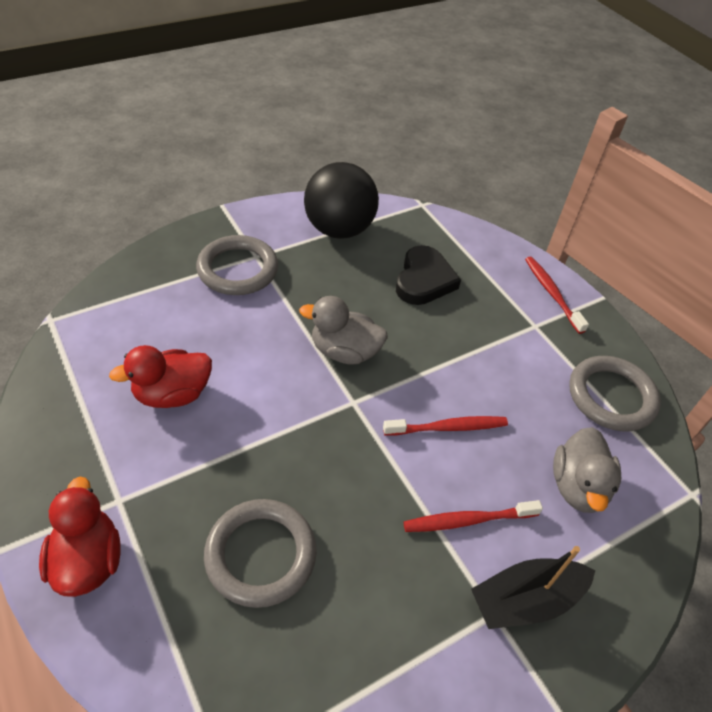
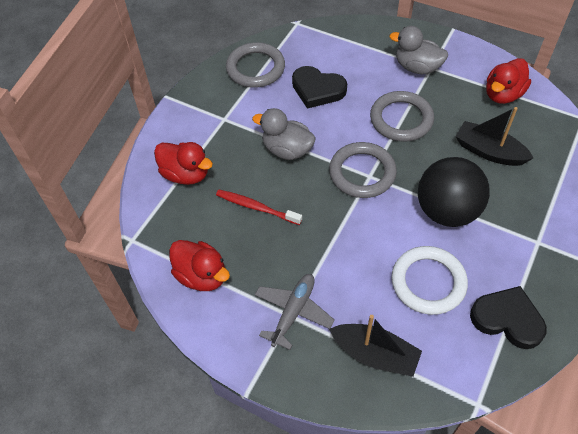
black boat: [471,546,595,629] = 1 -> [329,315,422,377] [456,107,533,166] = 2
black heart: [396,245,461,305] = 1 -> [292,66,347,109] [470,286,547,349] = 2
grey plane: none = 0 -> [255,274,335,350] = 1
red duck: [39,477,121,597] [109,345,212,408] = 2 -> [154,142,213,185] [169,240,230,291] [486,58,531,104] = 3
red toothbrush: [383,416,508,436] [404,500,543,532] [525,257,589,334] = 3 -> [216,190,302,225] = 1
white ring: none = 0 -> [392,246,468,315] = 1

